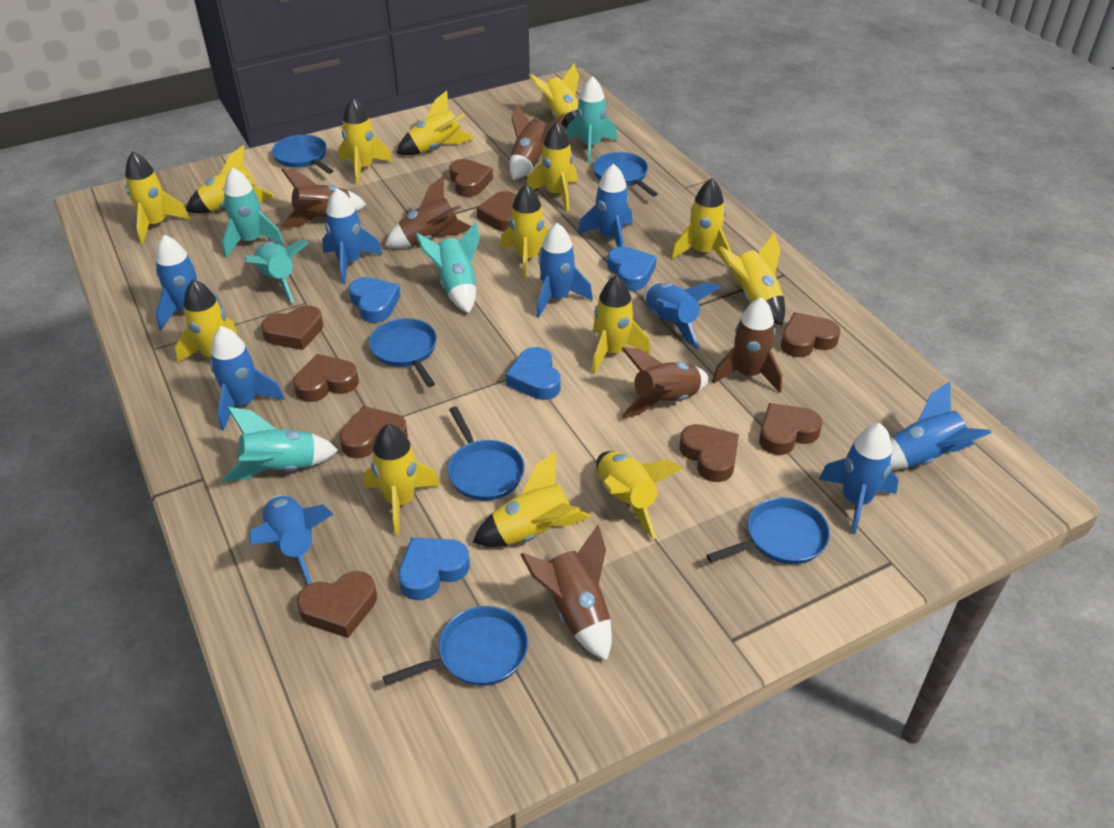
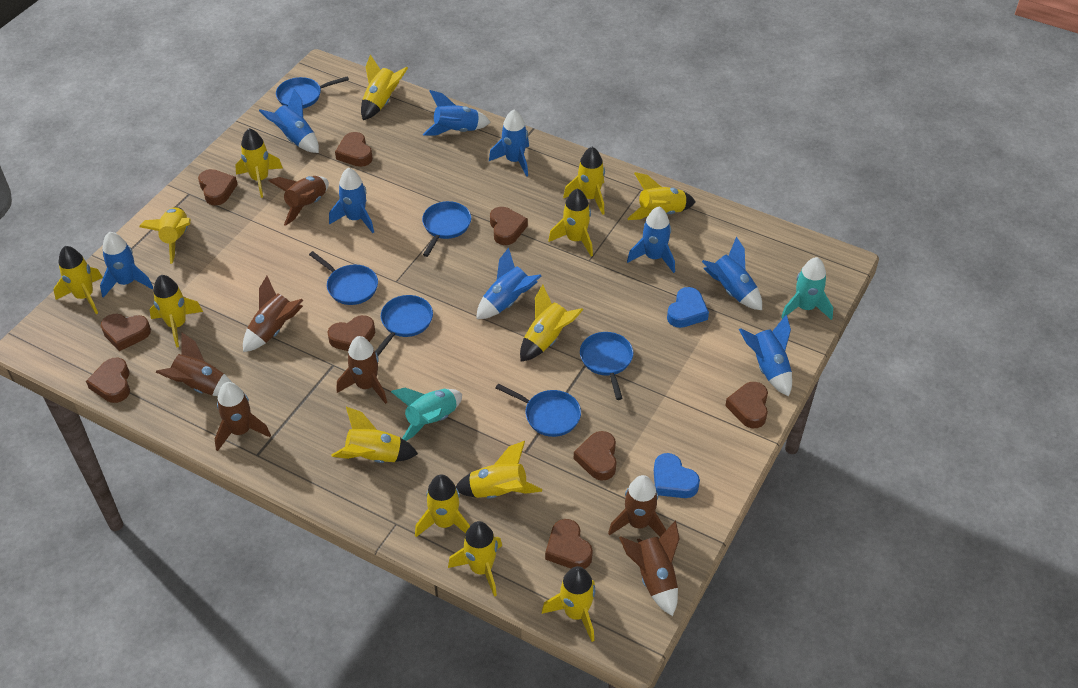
blue heart: [349,277,401,323] [398,538,470,600] [506,347,561,400] [607,246,656,291] = 4 -> [654,453,700,498] [667,287,709,328] = 2
brown rocket: [281,168,366,228] [385,176,471,248] [509,104,565,180] [520,525,612,661] [621,347,709,419] [712,297,782,393] = 6 -> [156,332,232,396] [215,382,271,451] [243,276,303,352] [269,176,329,226] [337,336,387,404] [608,475,666,537] [619,521,680,616] = 7
turquoise rocket: [222,168,284,258] [222,407,338,482] [245,240,309,303] [415,222,479,313] [566,76,618,162] = 5 -> [391,388,462,441] [781,257,833,320] = 2

